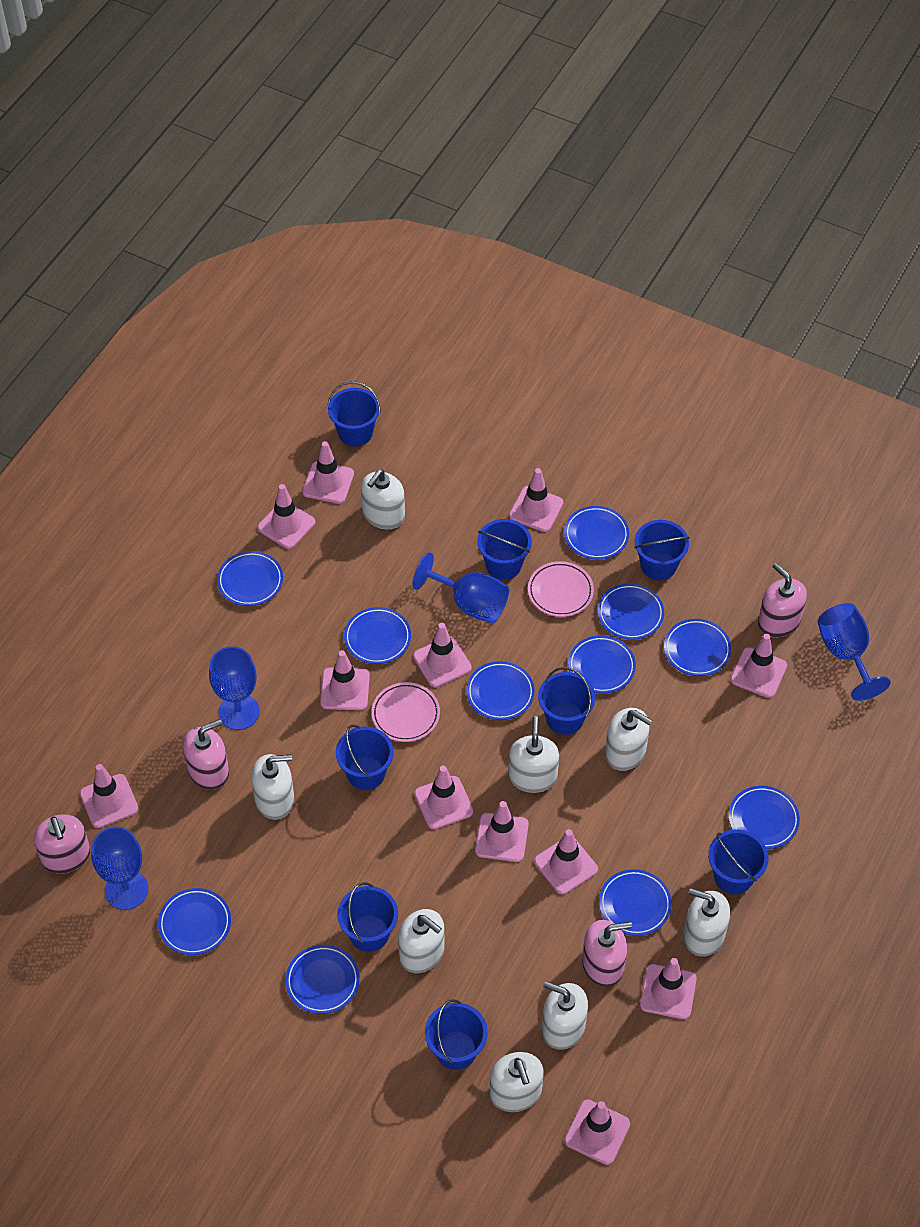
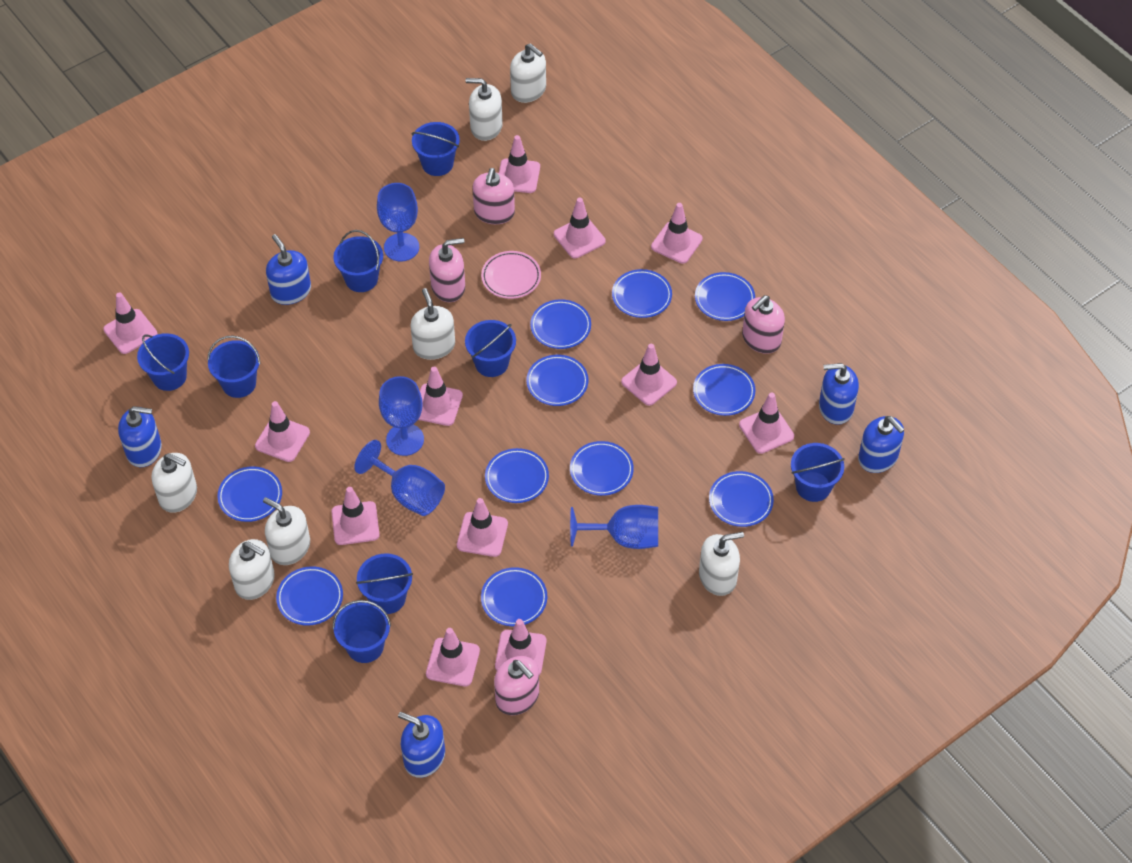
blue soap dispenser: none = 0 -> [118,406,162,467] [266,234,311,305] [398,712,445,778] [819,363,859,425] [858,416,905,473] = 5
pink plate: [372,682,440,742] [528,561,594,617] = 2 -> [481,251,541,299] = 1
white soap dispenser: [251,754,294,820] [361,469,405,529] [398,909,445,973] [490,1052,544,1112] [508,716,559,793] [542,981,588,1050] [605,708,652,771] [683,888,730,957] = 8 -> [152,453,197,513] [229,539,275,600] [263,497,310,565] [410,288,455,360] [465,78,503,141] [510,43,546,103] [699,532,744,596] = 7

